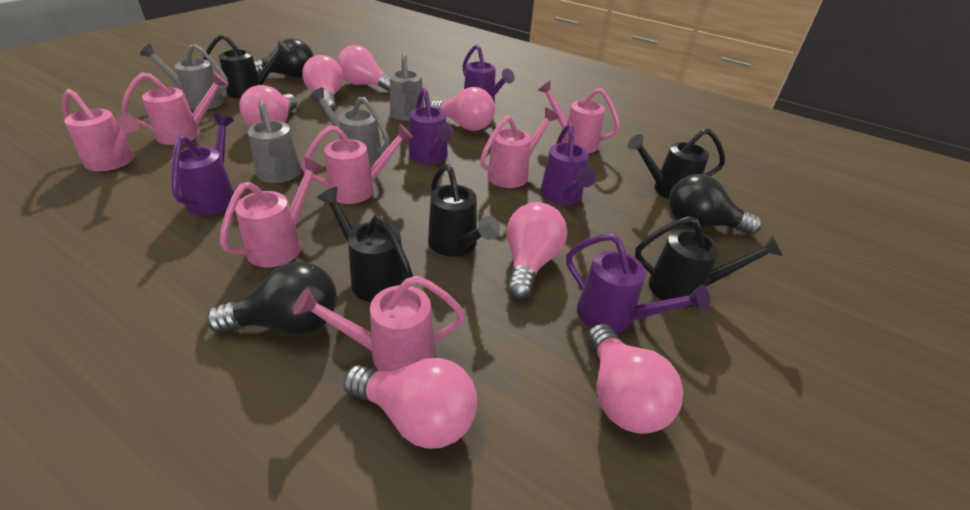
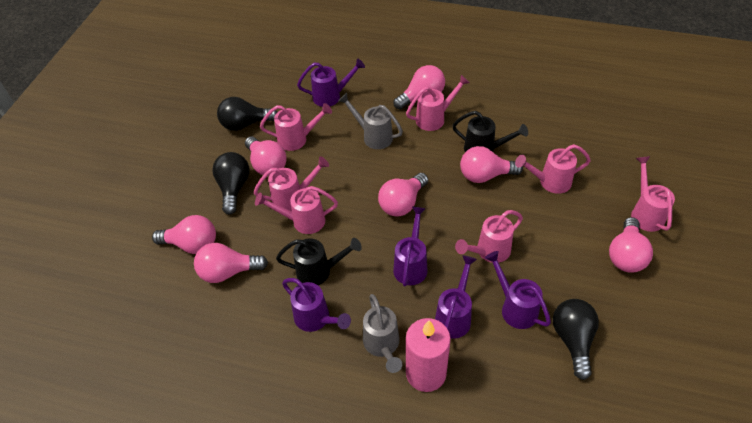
black watering can: [203,35,290,99] [317,187,413,302] [428,164,500,257] [627,129,725,199] [635,216,782,307] = 5 -> [276,238,362,285] [452,111,528,152] = 2
grey watering can: [140,44,228,110] [248,100,301,183] [310,88,390,167] [390,52,424,121] = 4 -> [338,93,403,149] [363,294,402,373] = 2
pink candle: none = 0 -> [406,318,451,392] = 1

